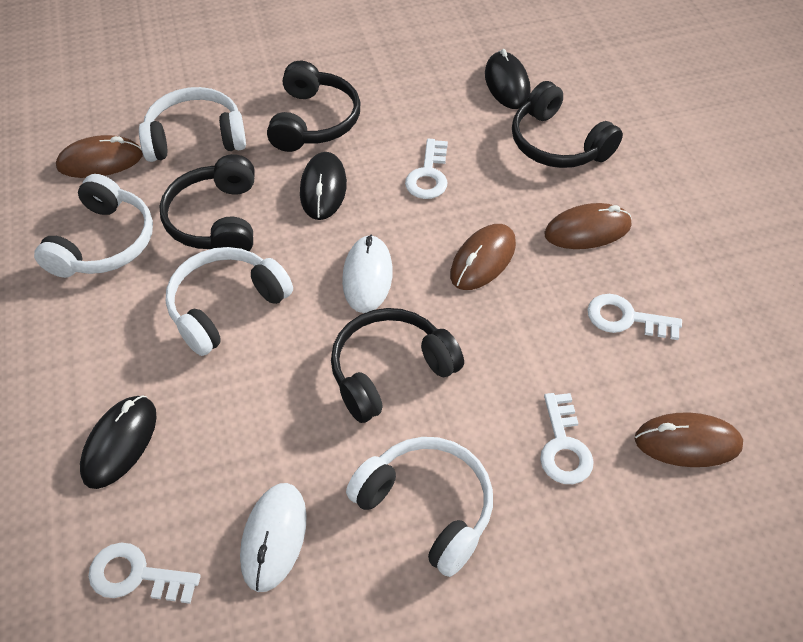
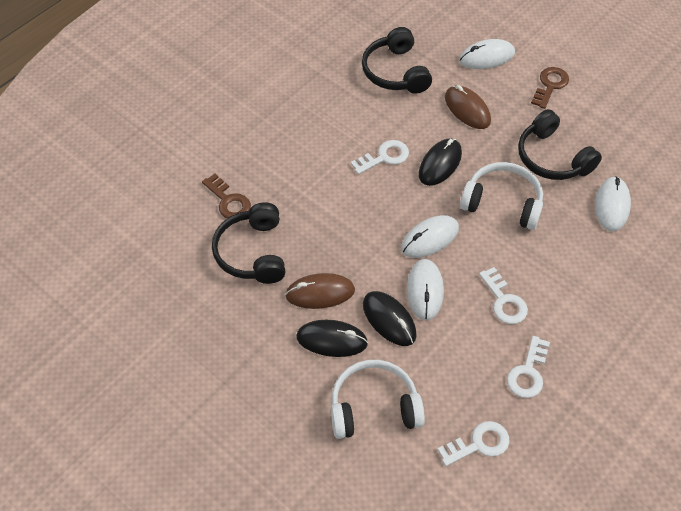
black headphones: [159,154,255,251] [267,61,360,152] [331,308,464,423] [512,81,623,168] = 4 -> [212,202,286,284] [362,27,432,94] [518,109,602,180] = 3
brown key: none = 0 -> [202,174,251,218] [531,67,569,109] = 2
brown mouse: [56,135,143,178] [450,224,516,290] [544,203,632,249] [635,412,743,467] = 4 -> [285,273,355,309] [445,85,491,129] = 2
white headphones: [34,174,153,278] [139,87,246,162] [166,247,293,356] [346,437,493,577] = 4 -> [331,360,425,439] [460,162,543,230] = 2
white mouse: [240,483,307,592] [342,235,393,313] = 2 -> [401,215,459,258] [407,259,444,320] [459,39,515,69] [595,176,631,231] = 4

